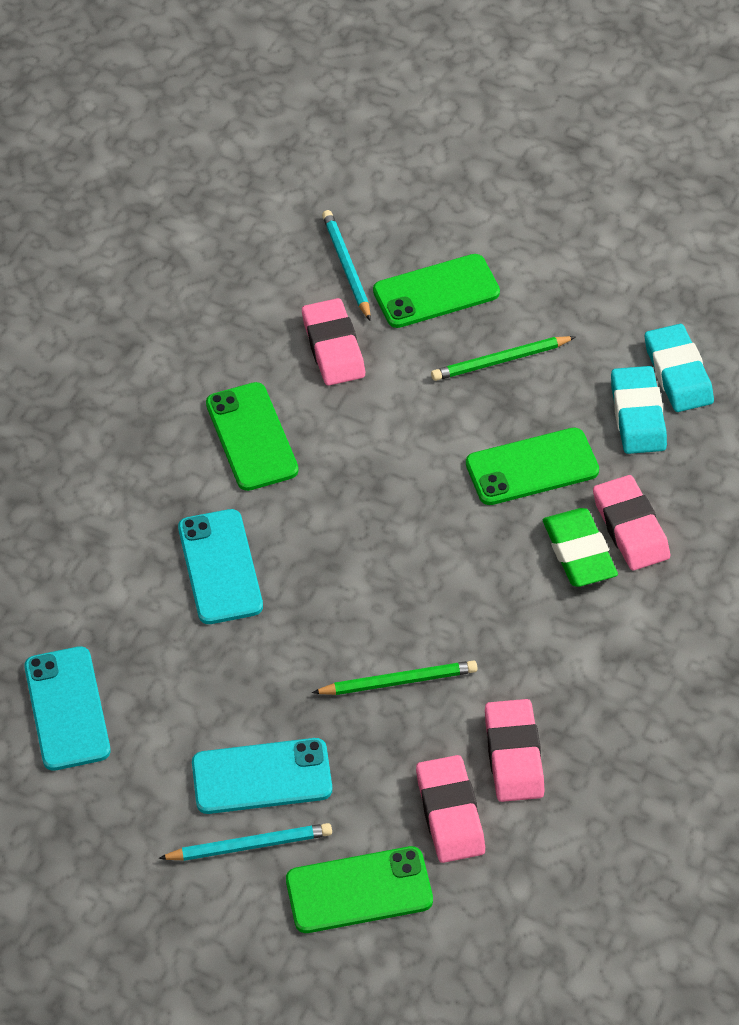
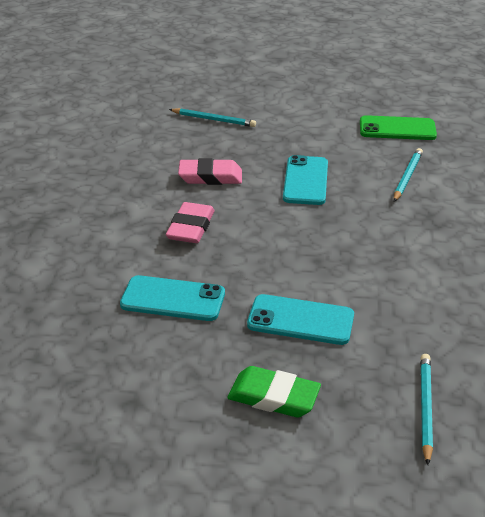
green pencil: [312,660,478,695] [431,336,575,381] = 2 -> none = 0
green phone: [206,382,299,491] [286,846,433,933] [373,254,500,328] [466,428,599,505] = 4 -> [360,115,437,140] = 1
pink eraser: [302,298,365,386] [416,755,485,863] [485,699,545,802] [593,475,670,571] = 4 -> [166,202,214,243] [178,158,242,185] = 2
turquoise eraser: [611,366,667,454] [645,324,714,412] = 2 -> none = 0
turquoise pencil: [158,823,332,861] [322,210,371,321] = 2 -> [169,108,256,127] [394,148,423,202] [420,354,433,465] = 3

